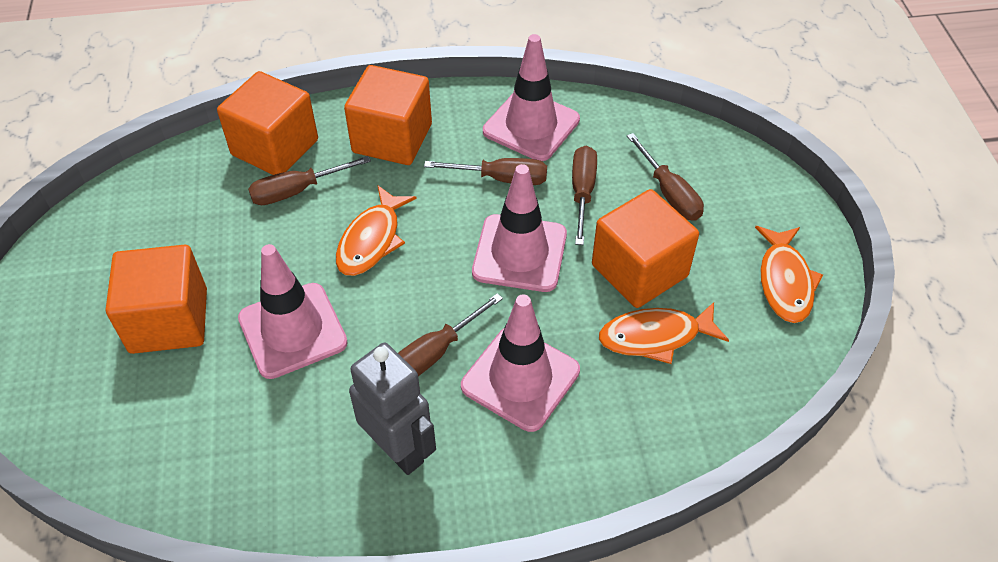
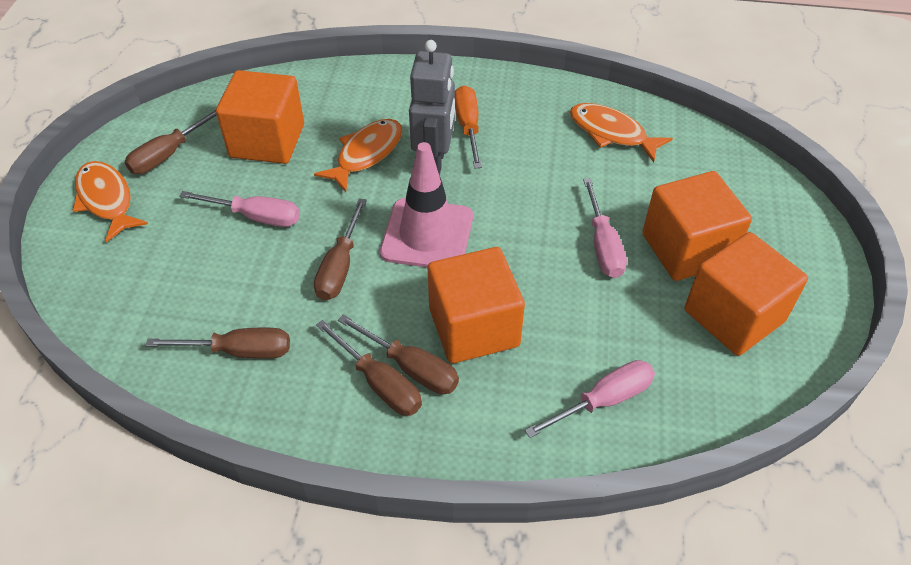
orange screwdriver: none = 0 -> [455,85,482,169] = 1
pink screwdriver: none = 0 -> [179,191,300,227] [525,360,655,438] [583,178,627,278] = 3
pink traffic cone: [238,244,348,379] [461,294,580,432] [472,164,567,292] [483,34,580,161] = 4 -> [380,142,473,268] = 1

